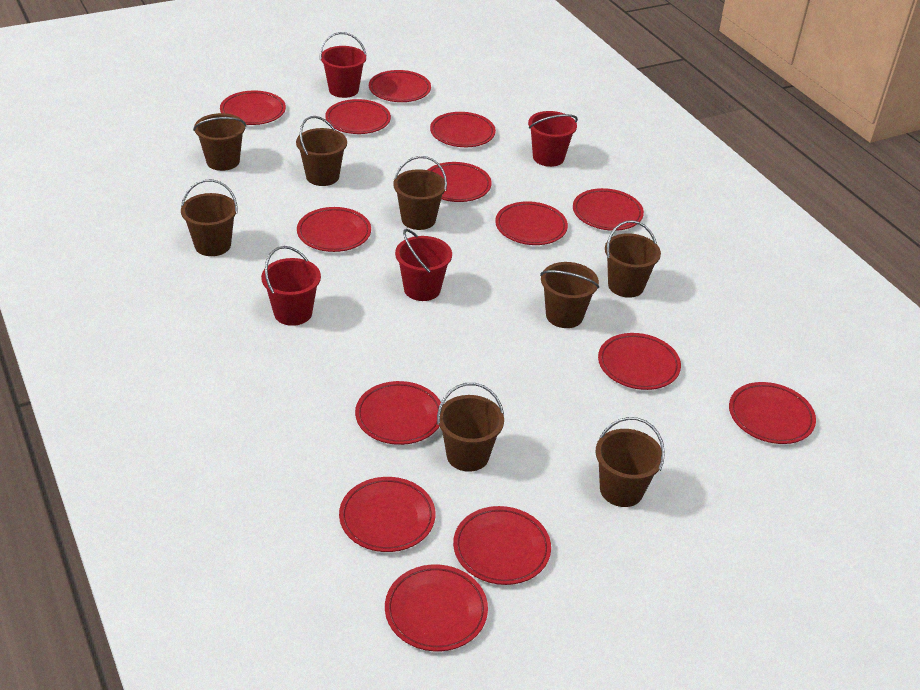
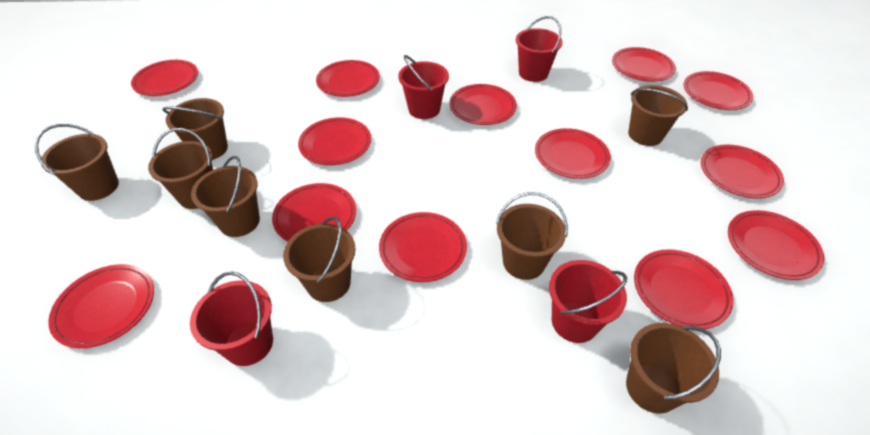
red plate: [220,91,286,125] [297,207,371,252] [325,99,391,134] [339,477,435,552] [355,381,441,445] [369,70,431,102] [385,565,488,651] [428,162,491,202] [430,112,496,147] [453,506,551,585] [495,201,568,245] [573,188,644,231] [598,333,681,390] [729,382,816,444] = 14 -> [48,264,154,348] [131,60,198,96] [272,183,356,241] [298,117,371,165] [316,60,380,97] [379,212,467,282] [449,84,517,125] [535,128,611,179] [612,47,676,82] [634,249,733,329] [683,71,753,110] [701,145,784,198] [728,210,824,280] = 13

